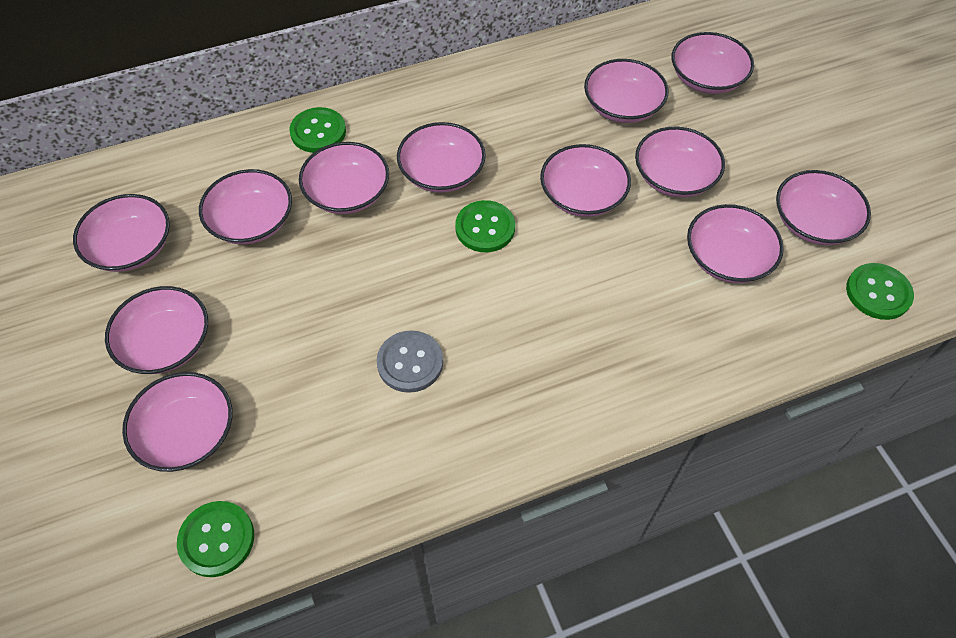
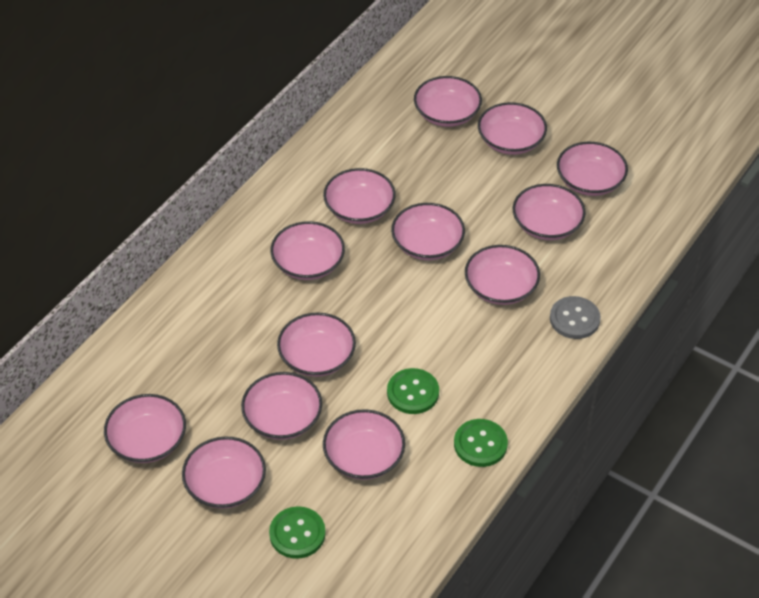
green button: [177,501,254,577] [289,107,346,153] [455,200,515,252] [846,263,914,320] = 4 -> [269,506,326,559] [387,368,439,414] [454,419,508,467] = 3
pink bowl: [73,194,170,272] [105,286,208,374] [122,372,232,472] [199,169,292,244] [299,142,389,214] [397,122,486,193] [540,144,631,217] [584,59,669,123] [635,127,725,197] [672,32,754,94] [687,204,784,283] [776,170,871,245] = 12 -> [104,394,186,463] [182,436,266,509] [241,372,322,440] [270,221,345,280] [277,312,356,377] [323,168,396,224] [323,409,405,480] [391,203,465,260] [414,76,482,127] [465,245,540,305] [478,102,547,155] [513,184,586,240] [557,142,628,196] = 13

